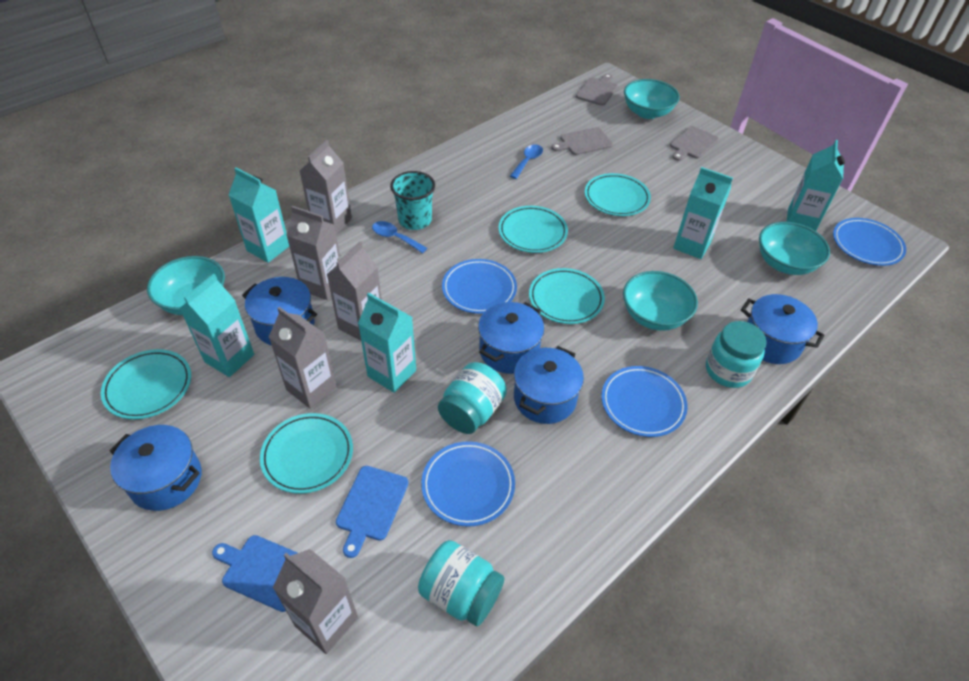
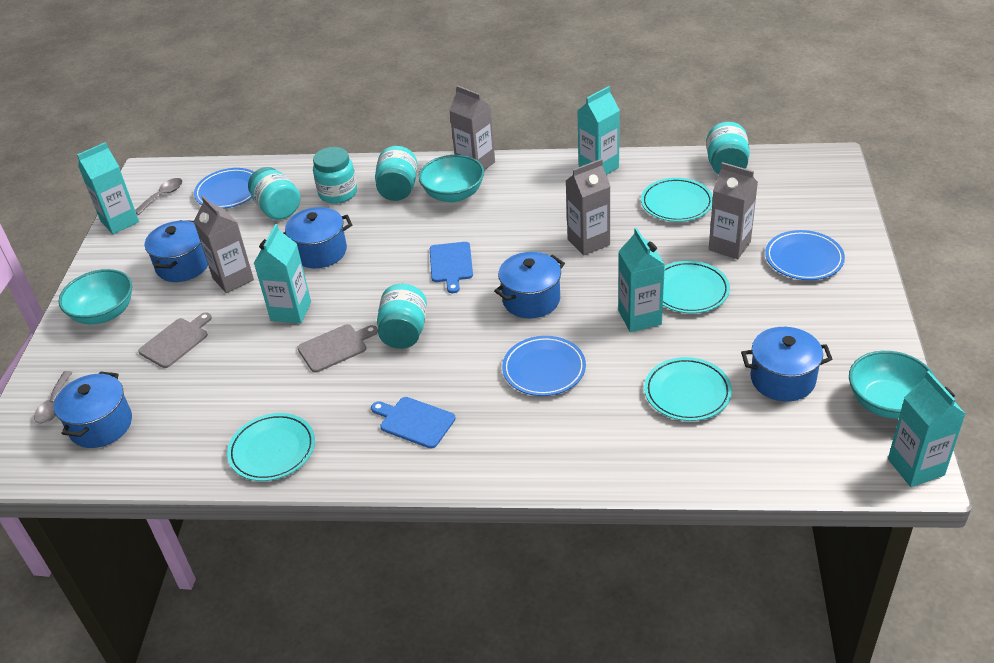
blue plate: [421,441,515,527] [442,259,517,314] [601,366,688,437] [833,218,906,266] = 4 -> [194,168,254,209] [502,336,586,396] [765,230,845,280] = 3
blue spoon: [372,221,427,253] [510,144,543,179] = 2 -> none = 0
grey carton: [269,307,337,409] [273,549,358,654] [286,206,340,300] [300,140,352,235] [327,241,382,341] = 5 -> [194,196,254,293] [449,85,495,170] [566,159,611,256] [709,162,758,259] = 4
grey cutting board: [551,127,613,155] [576,74,618,106] [670,126,719,161] = 3 -> [138,312,212,368] [297,324,378,373] = 2
grey spoon: none = 0 -> [34,371,73,424] [135,178,183,215] = 2
turquoise bowl: [147,256,225,315] [623,271,698,331] [624,79,680,119] [759,222,830,275] = 4 -> [59,269,132,324] [418,155,484,202] [849,351,936,419] = 3
turquoise cup: [390,171,435,230] = 1 -> none = 0
turquoise jar: [418,540,505,627] [438,362,507,434] [706,321,767,388] = 3 -> [248,167,300,220] [313,147,357,204] [375,146,417,201] [377,284,427,349] [706,122,750,175] = 5
turquoise plate: [101,349,191,419] [260,413,353,494] [498,206,568,253] [529,268,605,324] [585,173,651,216] = 5 -> [227,413,315,481] [641,178,713,222] [644,357,732,421] [663,261,730,313] = 4

